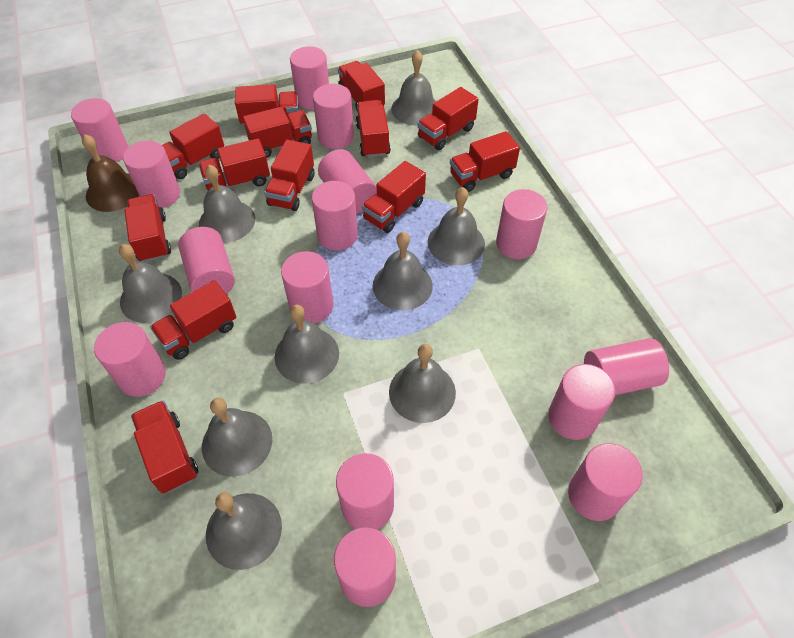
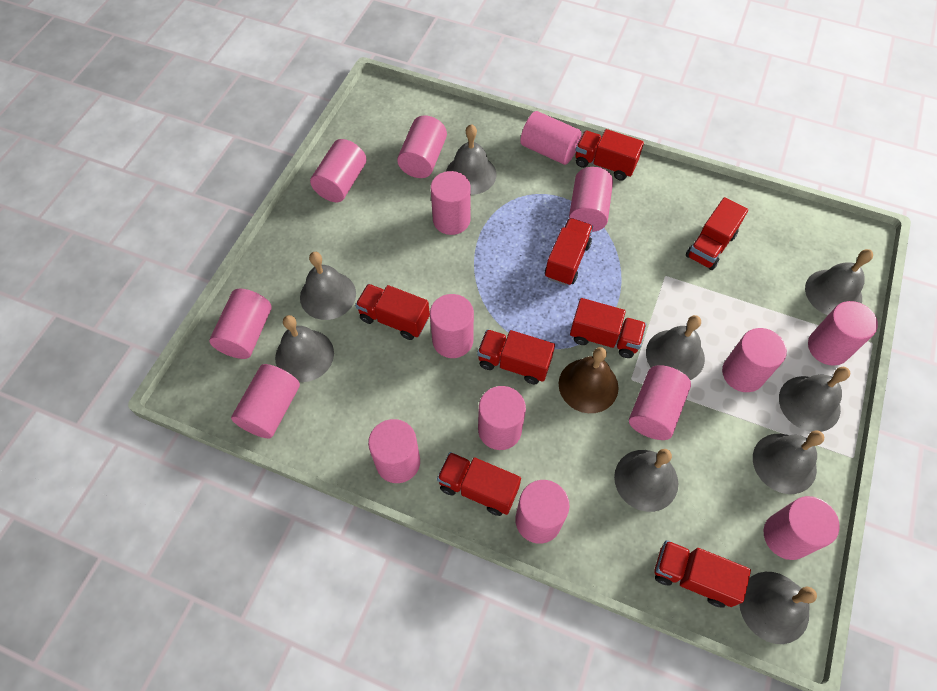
red truck: [124,194,171,262] [131,400,198,494] [150,280,236,360] [162,113,224,179] [198,138,270,190] [235,84,299,126] [243,107,312,158] [264,140,314,211] [338,61,385,112] [356,100,391,158] [362,161,426,233] [417,87,479,150] [450,131,520,192] = 13 -> [355,284,430,340] [437,452,521,516] [477,329,555,384] [545,218,593,286] [570,298,646,358] [575,129,644,181] [654,540,751,608] [686,197,748,270] = 8

